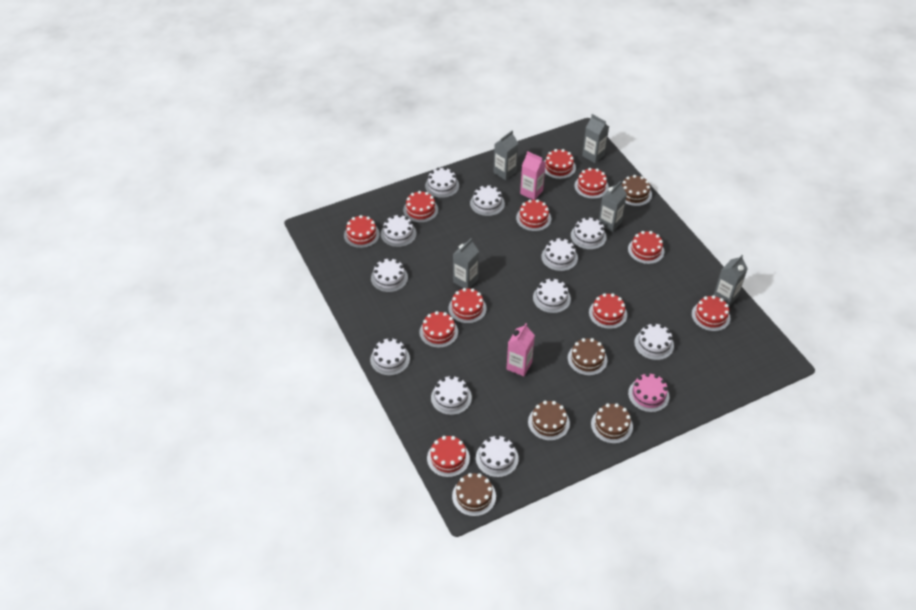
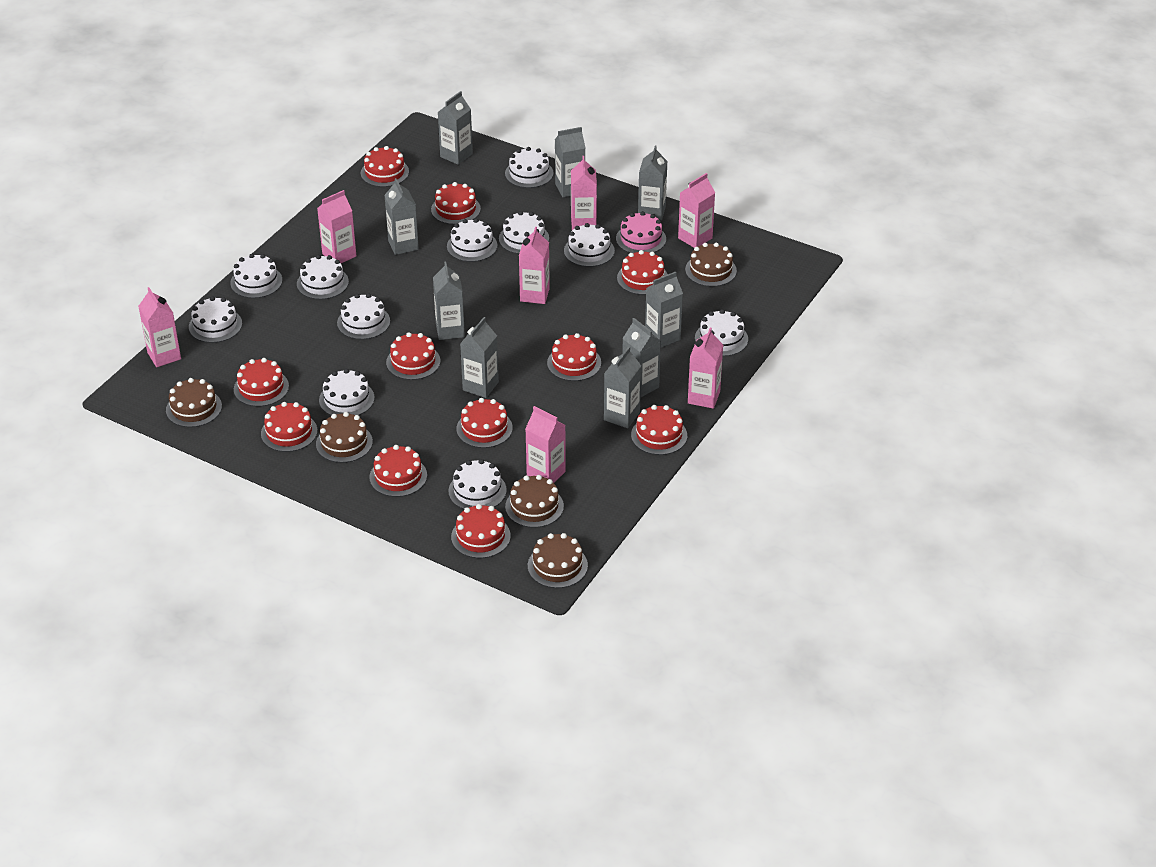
grey carton: [453,238,479,289] [493,131,518,180] [582,114,609,163] [599,181,627,232] [714,255,748,306] = 5 -> [384,178,419,255] [433,262,465,340] [438,91,473,165] [460,317,499,398] [555,127,585,197] [604,346,641,428] [622,318,661,398] [638,146,667,221] [645,272,683,348] = 9
pink carton: [506,323,535,376] [520,151,546,200] = 2 -> [138,287,181,367] [317,190,356,263] [519,227,550,304] [525,406,566,483] [571,156,597,230] [678,173,715,248] [688,328,723,409] = 7

